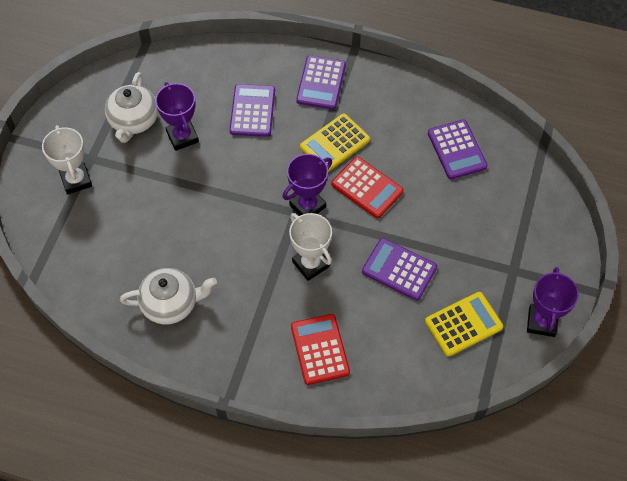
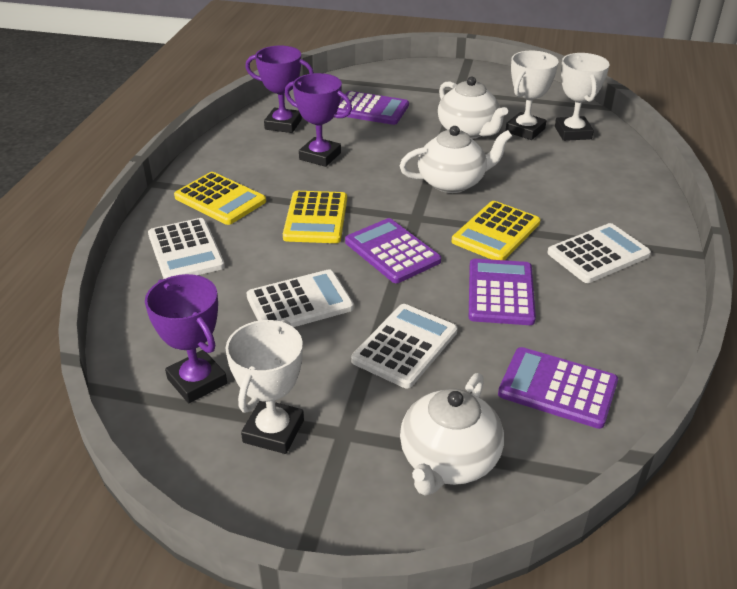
red calculator: [291,314,350,385] [331,157,404,218] = 2 -> none = 0
white calculator: none = 0 -> [148,218,225,279] [247,269,354,327] [351,304,457,388] [547,223,651,283] = 4
white teapot: [105,72,158,143] [120,268,217,325] = 2 -> [400,126,512,193] [400,373,504,496] [438,76,508,139] = 3
white trophy: [42,125,92,195] [289,213,332,281] = 2 -> [225,319,304,454] [506,51,559,140] [555,53,610,141] = 3
yellow calculator: [300,114,370,172] [425,292,503,356] = 2 -> [174,172,266,225] [283,191,347,243] [452,201,540,260] = 3

